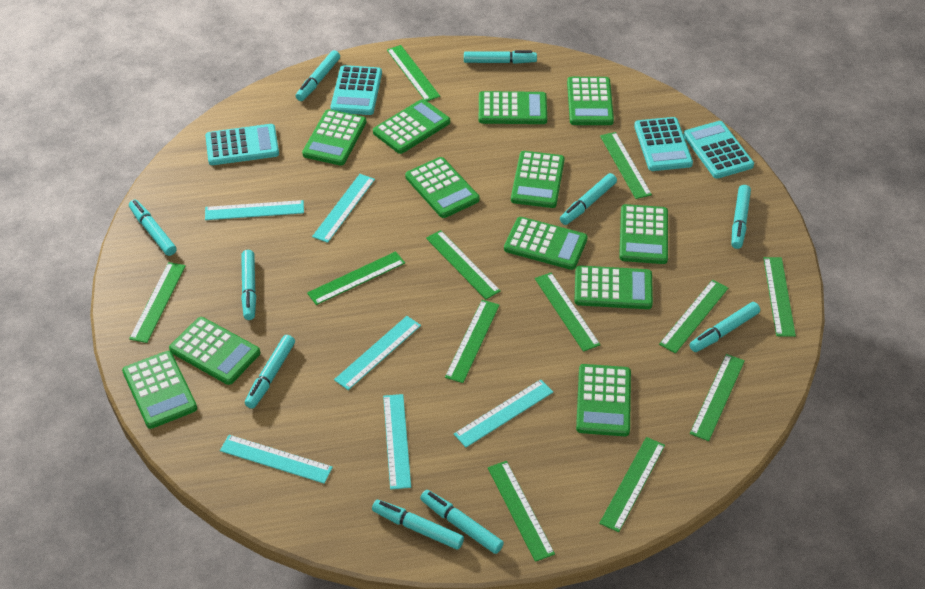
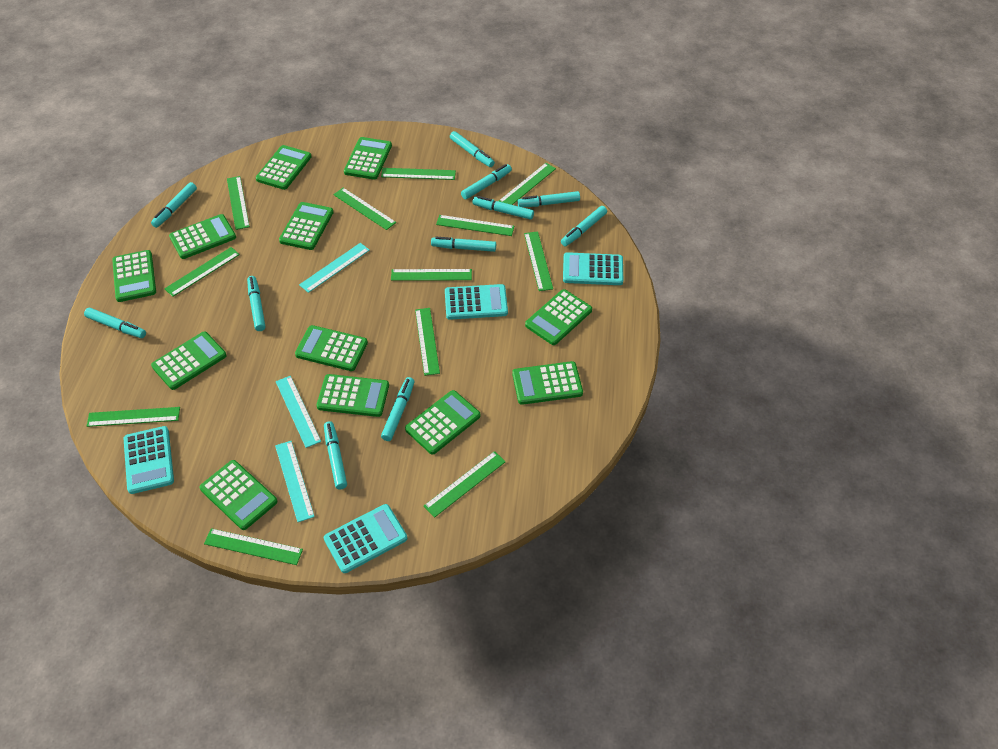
turquoise marker: [129,200,177,256] [241,250,256,320] [245,335,295,409] [296,50,340,101] [372,500,464,550] [420,490,504,554] [464,50,537,64] [560,173,617,225] [689,302,760,352] [732,185,751,249] = 10 -> [84,308,146,338] [151,182,197,228] [247,276,266,331] [324,421,347,489] [381,377,415,441] [431,237,496,252] [450,131,495,167] [461,164,512,199] [472,196,534,220] [517,191,580,207] [561,206,607,246] = 11
turquoise ruler: [205,200,304,220] [220,435,333,484] [312,174,375,243] [334,316,421,390] [383,394,411,489] [454,379,553,447] = 6 -> [275,441,315,522] [276,376,321,448] [299,243,370,293] = 3

